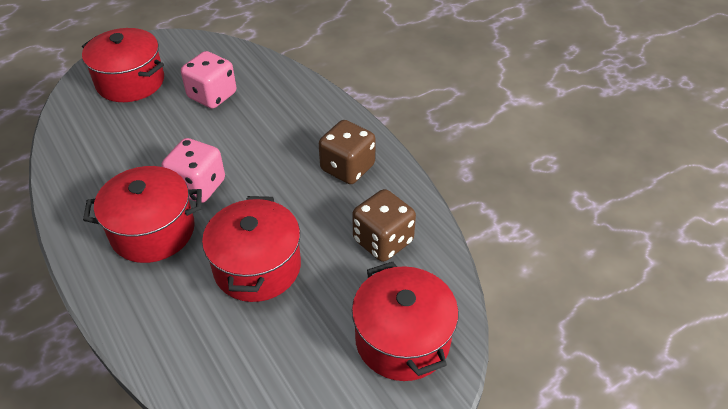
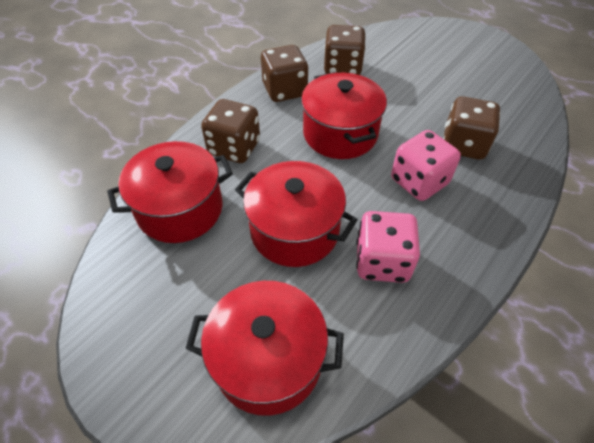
brown dice: [319,120,376,184] [352,189,416,262] = 2 -> [201,99,260,163] [261,45,309,102] [324,25,366,75] [443,96,500,159] = 4

